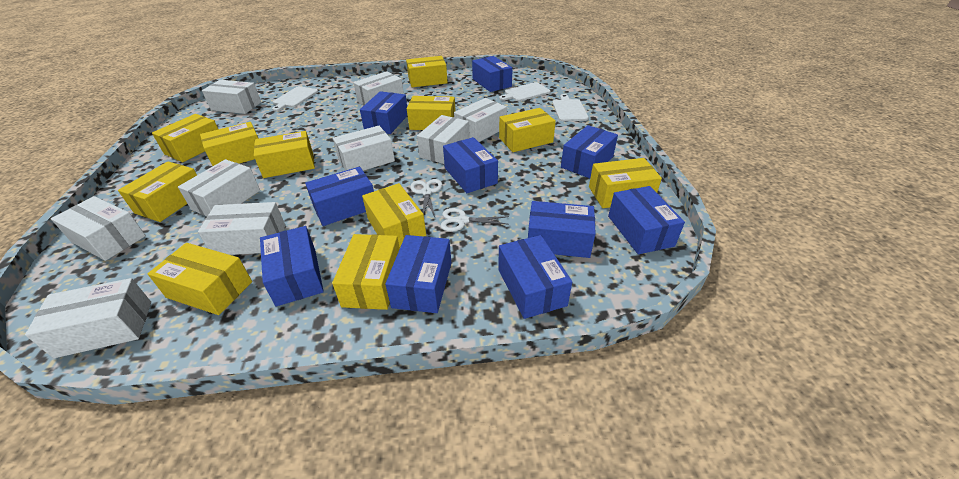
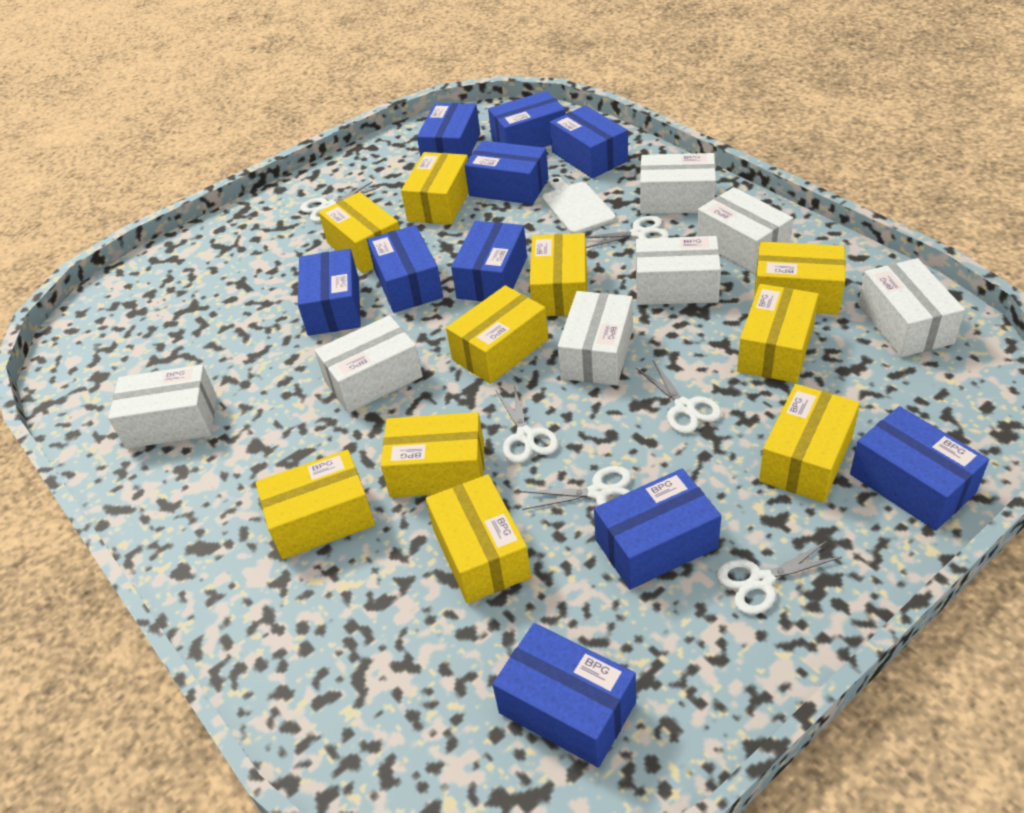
white box: [25,278,151,358] [51,196,146,261] [178,159,260,216] [198,202,285,255] [202,80,261,114] [333,126,395,171] [353,71,404,106] [417,115,470,164] [454,98,507,142] = 9 -> [108,365,217,449] [315,315,423,413] [558,291,633,386] [636,236,721,305] [640,153,716,214] [697,187,793,274] [858,258,965,357] = 7
white cutting board: [272,86,318,111] [499,82,551,101] [553,94,589,121] = 3 -> [542,177,616,234] = 1
white scissors: [410,179,442,217] [441,208,509,232] = 2 -> [301,182,379,222] [496,385,558,463] [520,466,631,510] [585,216,669,248] [636,360,721,434] [717,541,842,615] = 6
yellow box: [118,161,197,222] [148,243,252,315] [152,114,218,162] [200,122,259,166] [254,131,315,178] [332,234,400,310] [362,183,426,247] [406,56,448,87] [407,96,456,130] [499,108,556,152] [589,158,662,208] = 11 -> [256,450,375,559] [319,192,400,274] [381,412,484,497] [401,152,468,225] [426,474,531,604] [446,285,548,384] [529,233,587,316] [737,284,819,383] [754,241,846,315] [759,384,860,503] = 10

